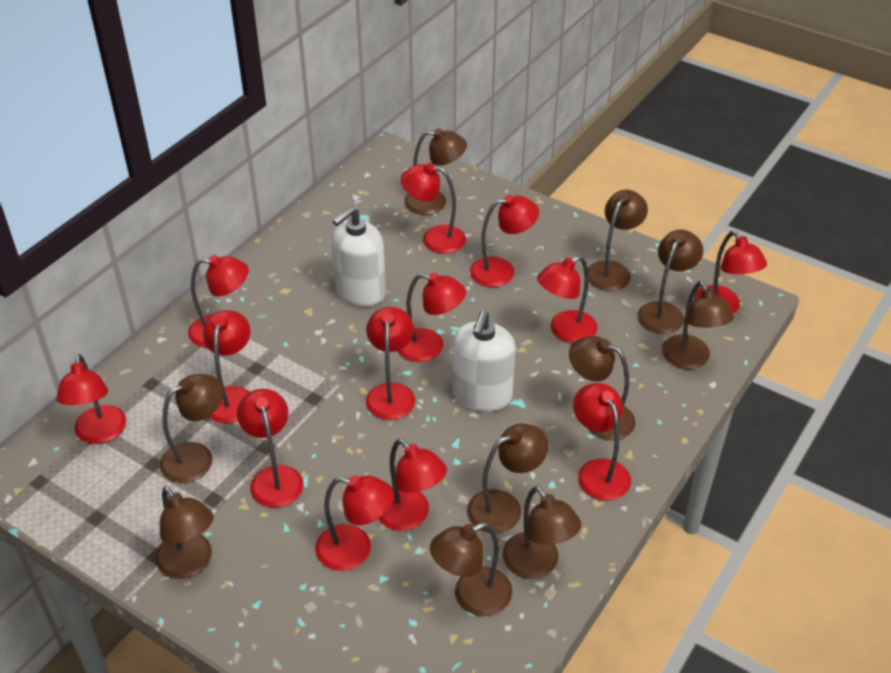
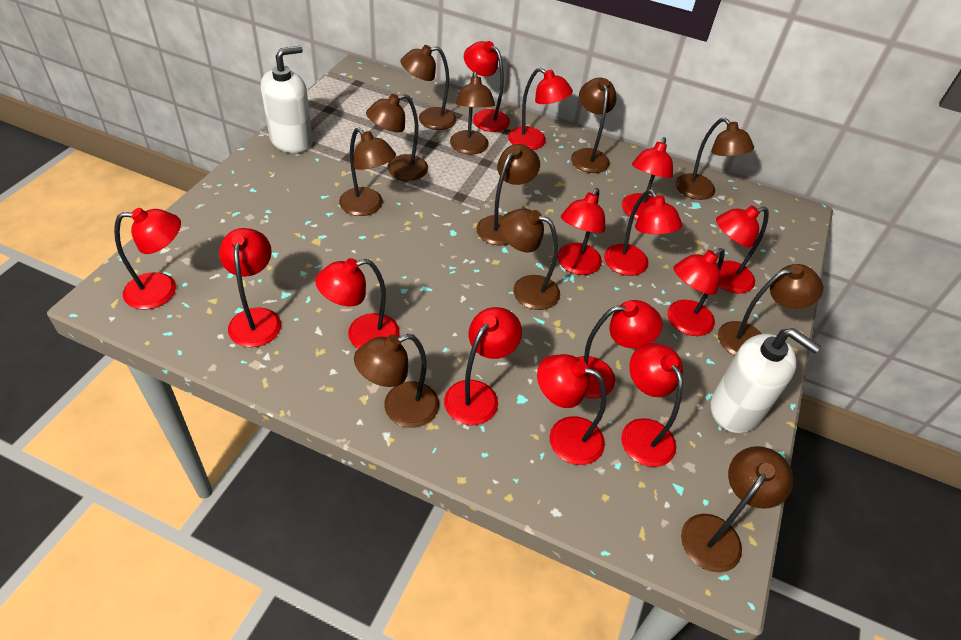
brown lamp: [155,486,214,579] [160,374,223,483] [404,128,467,215] [430,522,512,616] [467,424,549,533] [503,486,581,579] [569,336,635,441] [588,190,648,291] [637,230,703,334] [662,281,734,369] = 10 -> [339,128,396,216] [354,334,439,428] [366,94,428,181] [400,45,457,130] [450,71,495,155] [476,144,540,245] [500,208,560,310] [571,78,616,173] [676,118,754,200] [681,446,794,573] [718,264,823,356] = 11
red lamp: [56,354,126,444] [188,255,249,348] [203,310,251,423] [237,389,304,508] [315,475,394,571] [366,307,415,420] [378,439,447,531] [398,273,466,362] [401,163,466,254] [470,195,539,287] [537,255,598,343] [573,383,631,501] [694,231,767,314] = 13 -> [114,208,181,310] [219,228,281,347] [315,258,400,348] [444,307,522,425] [464,41,510,132] [508,68,573,150] [537,354,606,465] [557,188,605,275] [577,300,662,399] [604,189,682,276] [621,343,683,467] [622,137,673,220] [667,248,725,336] [716,205,769,294] = 14

